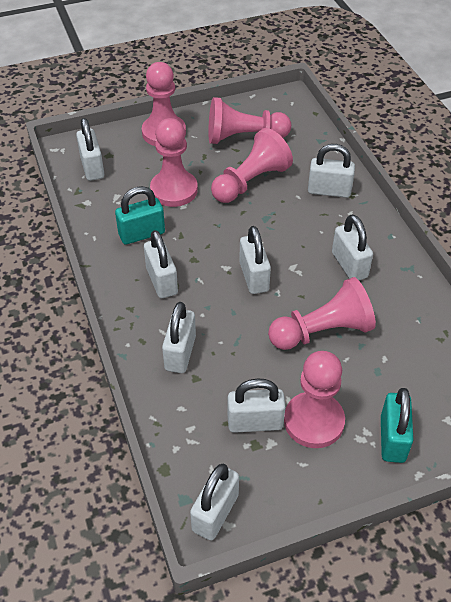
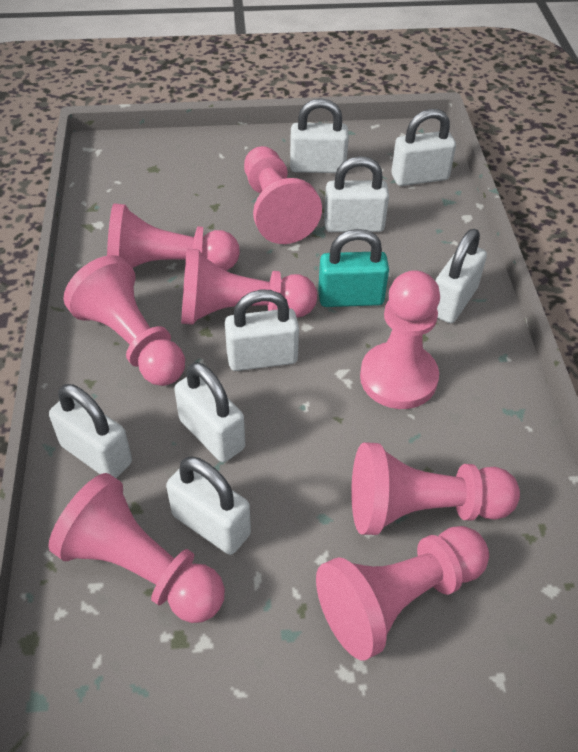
pink pawn: [142,62,186,146] [150,118,198,207] [208,97,291,144] [211,128,293,203] [268,277,376,350] [284,351,345,448] = 6 -> [48,473,225,623] [63,255,185,386] [107,203,240,271] [181,248,317,325] [244,146,322,244] [316,526,489,660] [351,442,520,535] [360,270,440,409] = 8
turquoise padlock: [115,186,165,245] [381,388,413,463] = 2 -> [318,229,389,307] = 1

